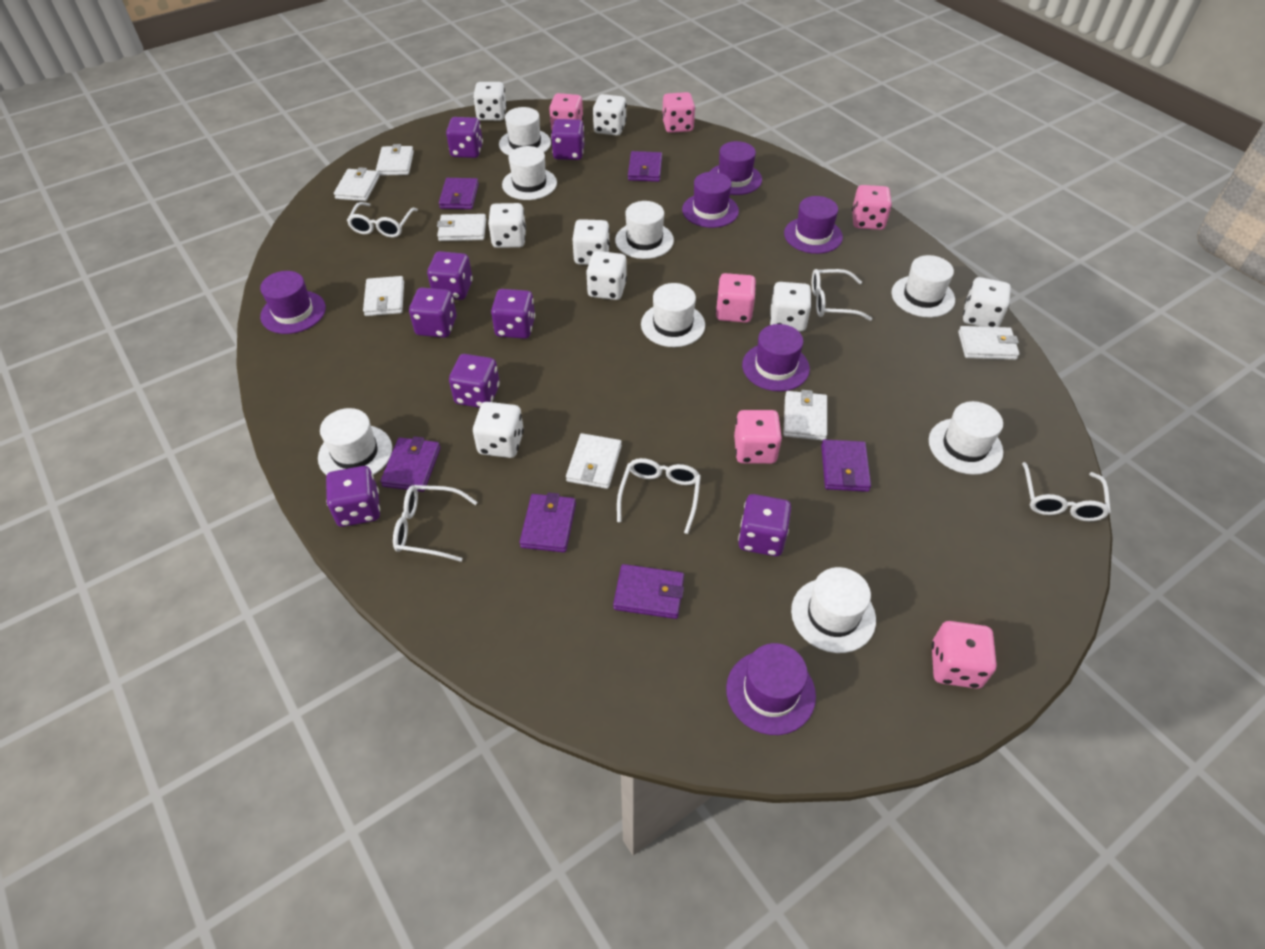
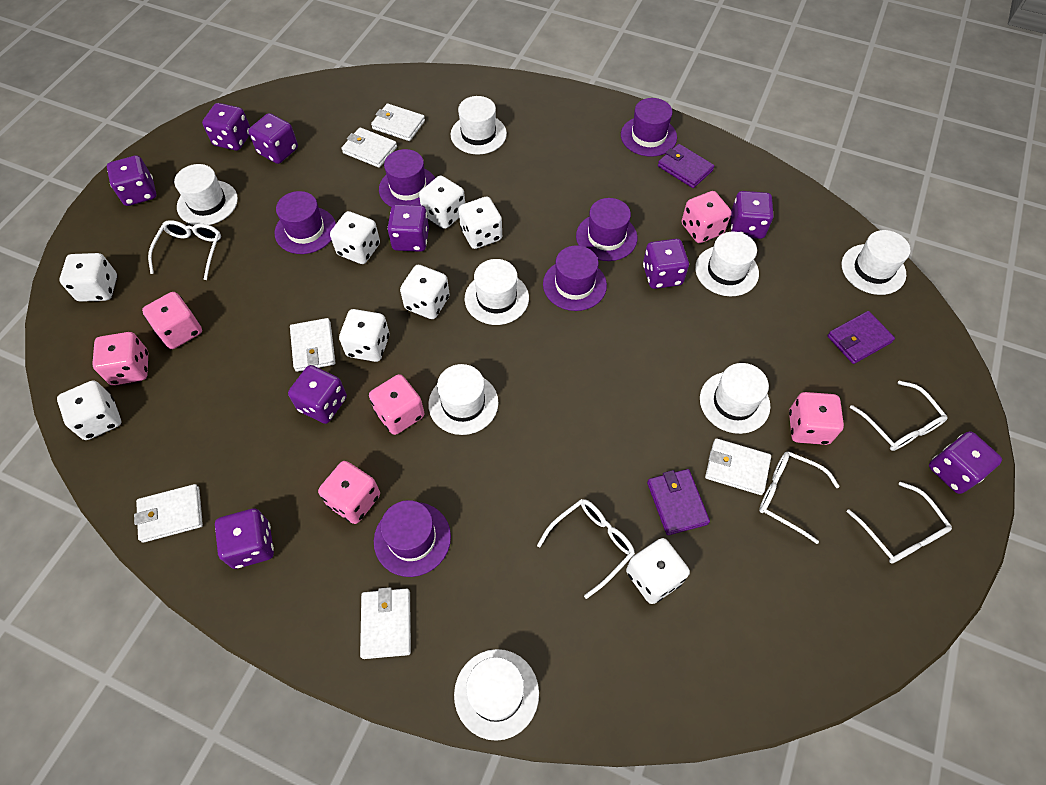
purple dice: [326,466,380,527] [409,287,457,338] [427,251,473,300] [446,117,483,158] [449,354,500,408] [491,289,535,339] [551,119,584,160] [738,494,791,556] = 8 -> [107,155,156,206] [202,103,250,151] [215,509,274,569] [248,113,298,164] [288,365,347,424] [387,204,429,252] [643,239,689,289] [731,191,774,239] [929,431,1002,494] = 9
purple wallet: [380,436,441,492] [439,178,479,209] [520,492,576,552] [613,564,684,619] [628,151,662,182] [821,440,871,492] = 6 -> [647,469,710,535] [658,144,714,188] [827,311,895,364] = 3
white wallet: [334,167,379,201] [363,276,404,316] [376,144,414,176] [437,214,486,241] [566,433,622,489] [783,390,827,441] [958,326,1020,360] = 7 -> [134,484,203,543] [290,318,335,372] [341,127,397,168] [360,587,411,659] [371,103,425,141] [705,438,771,495] = 6

